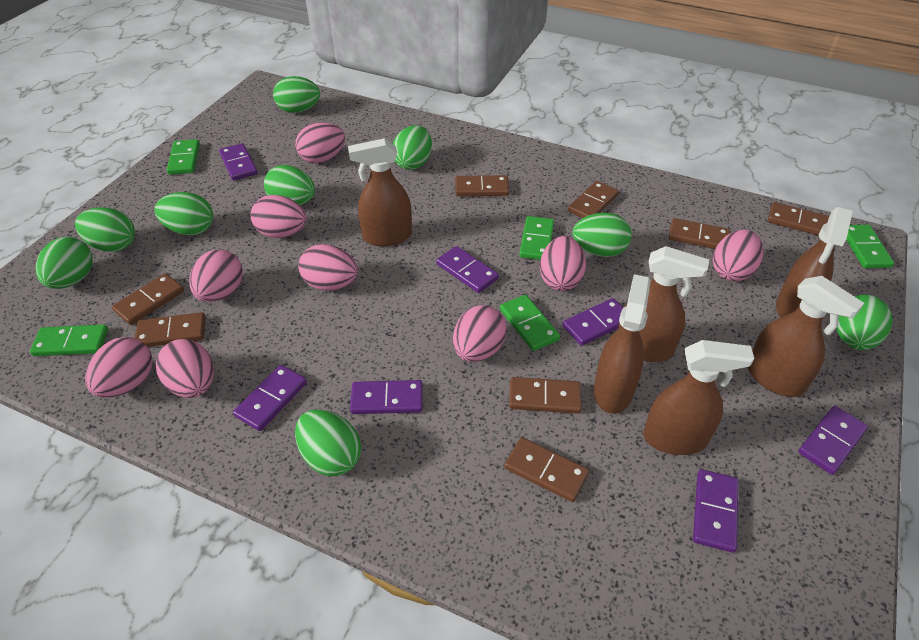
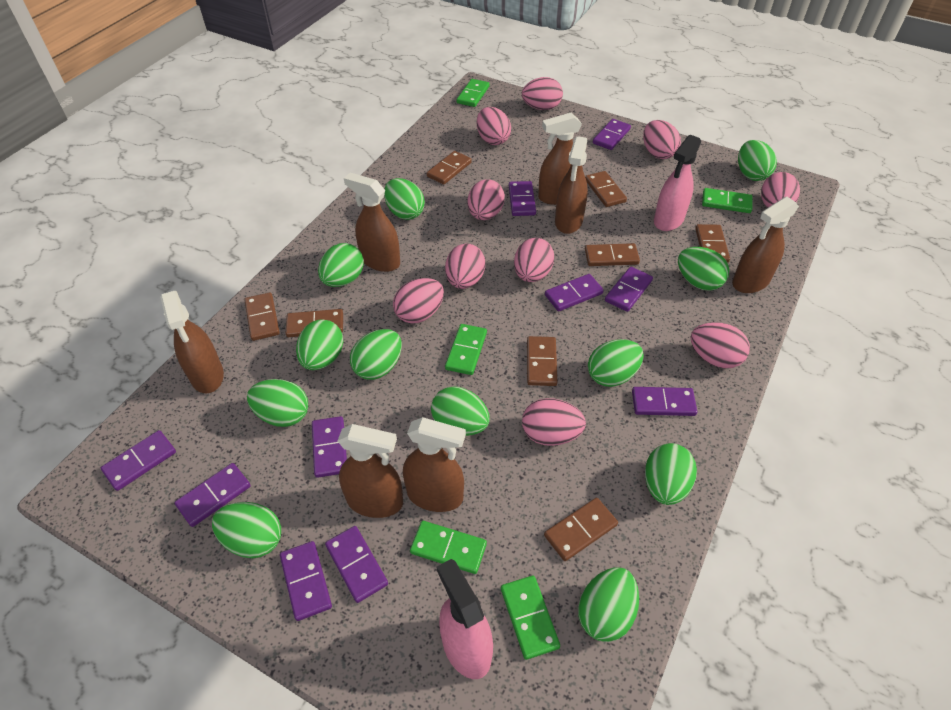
brown spray bottle: [348,138,412,246] [594,274,651,414] [618,246,709,362] [643,340,754,455] [747,276,864,397] [776,207,853,318] = 6 -> [160,291,224,393] [338,424,403,518] [344,173,400,272] [403,417,466,512] [538,113,582,205] [555,136,588,234] [732,197,799,293] = 7
green egg: [36,237,93,289] [75,207,135,252] [154,192,213,235] [264,165,315,205] [273,76,320,113] [295,409,361,476] [393,125,432,170] [572,213,632,257] [836,295,893,350] = 9 -> [212,502,281,558] [247,379,308,427] [296,319,343,370] [318,243,364,287] [350,329,402,380] [384,178,425,220] [431,386,490,436] [578,567,639,642] [588,339,644,387] [645,443,697,505] [678,247,729,291] [738,140,777,181] = 12
pink egg: [85,337,153,398] [156,339,214,398] [189,249,243,302] [251,195,307,238] [295,123,345,163] [299,244,358,290] [453,305,507,362] [540,236,586,291] [713,229,763,282] = 9 -> [393,278,444,324] [445,244,485,289] [468,179,505,220] [477,107,511,145] [514,238,554,282] [522,77,563,110] [522,398,586,446] [643,120,681,159] [691,322,750,368] [761,172,800,208] = 10
pink spray bottle: none = 0 -> [437,559,493,679] [654,135,701,231] = 2
purple domino: [219,143,257,181] [233,365,307,431] [350,380,423,414] [436,246,499,293] [563,298,623,346] [693,469,739,553] [798,406,868,475] = 7 -> [101,430,176,491] [174,463,251,527] [280,541,332,621] [312,416,347,478] [325,526,388,603] [509,181,536,216] [545,274,604,311] [593,119,631,150] [605,267,653,312] [632,387,697,416] = 10

